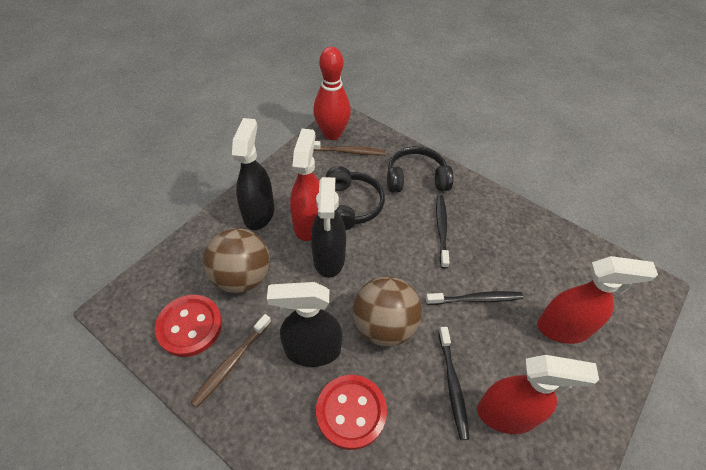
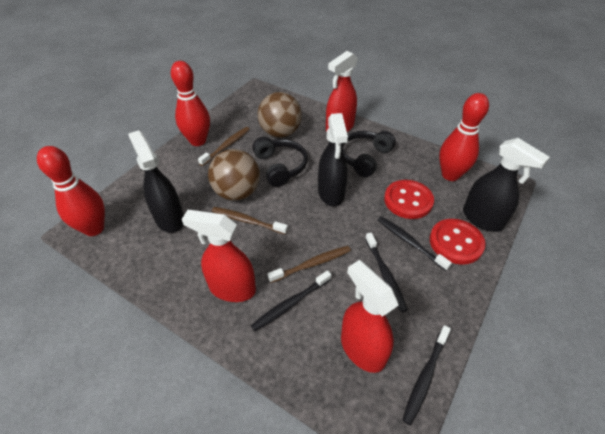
black toothbrush: [426,291,523,305] [436,195,449,269] [438,327,470,440] = 3 -> [251,270,332,331] [365,233,408,313] [378,216,452,271] [402,325,451,425] = 4
brown toothbrush: [190,314,271,408] [313,141,385,155] = 2 -> [198,127,250,166] [212,207,288,235] [268,246,351,283] = 3
red bowling pin: [313,47,351,140] = 1 -> [37,146,105,236] [171,61,210,146] [439,93,489,181] = 3

